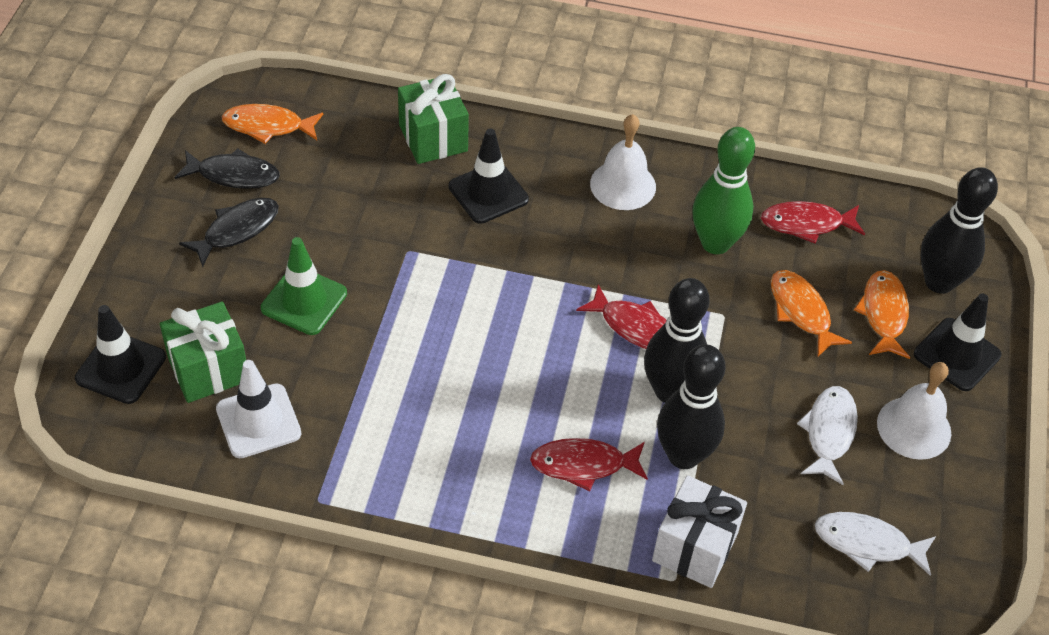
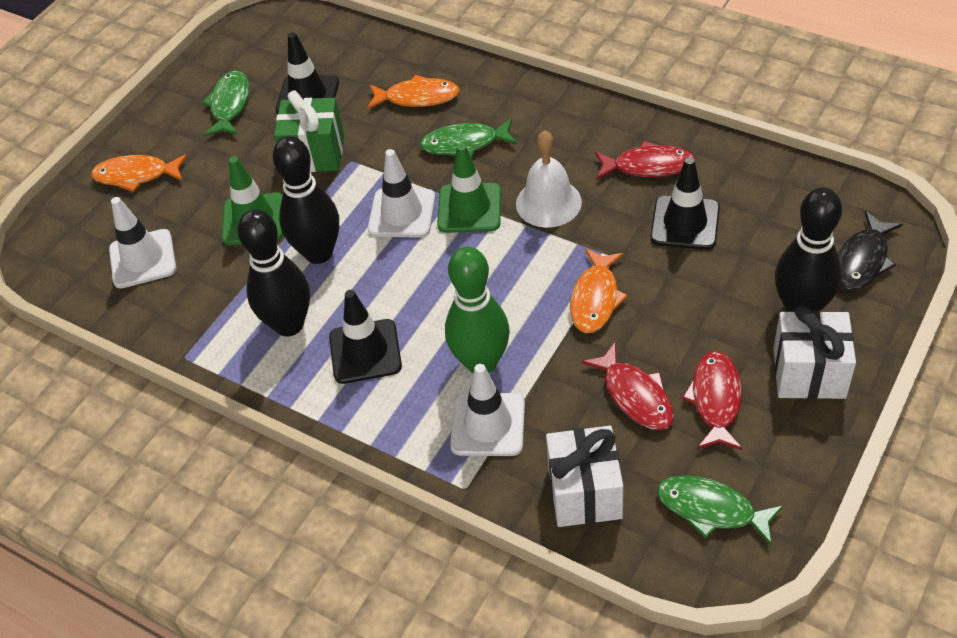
black fish: [174,148,280,189] [179,198,279,267] = 2 -> [838,211,903,291] = 1
green fish: none = 0 -> [202,70,249,136] [420,119,517,158] [657,475,783,545] = 3
green gift: [160,301,246,403] [398,74,469,164] = 2 -> [274,90,344,172] = 1
green traffic cone: [261,237,347,335] = 1 -> [222,156,283,245] [437,144,501,233] = 2
white bell: [590,114,656,210] [877,362,951,460] = 2 -> [516,130,582,228] = 1
white fish: [797,386,858,485] [815,512,936,576] = 2 -> none = 0
white gift: [652,475,747,588] = 1 -> [546,426,623,527] [773,304,856,399] = 2
white traffic cone: [216,360,301,458] = 1 -> [109,197,176,288] [368,149,435,238] [450,364,525,456] = 3

